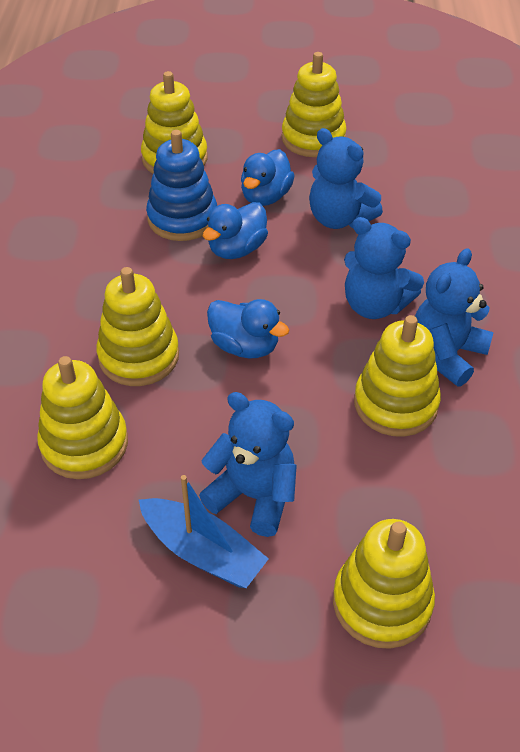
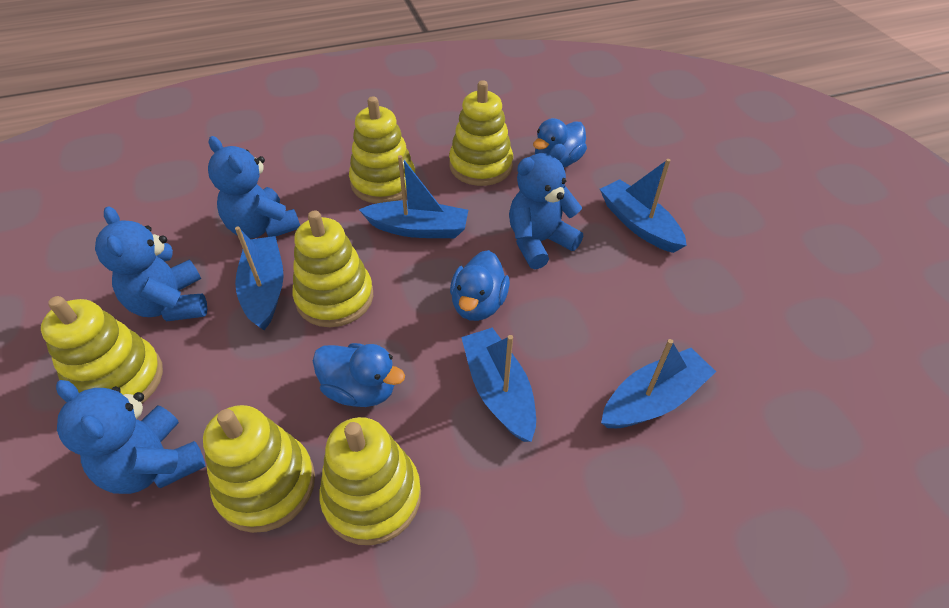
blue boat: [139,475,269,588] = 1 -> [235,226,284,330] [359,155,468,238] [461,328,536,442] [600,159,687,253] [601,339,716,428] = 5
blue stacking toy: [146,130,217,241] = 1 -> none = 0

